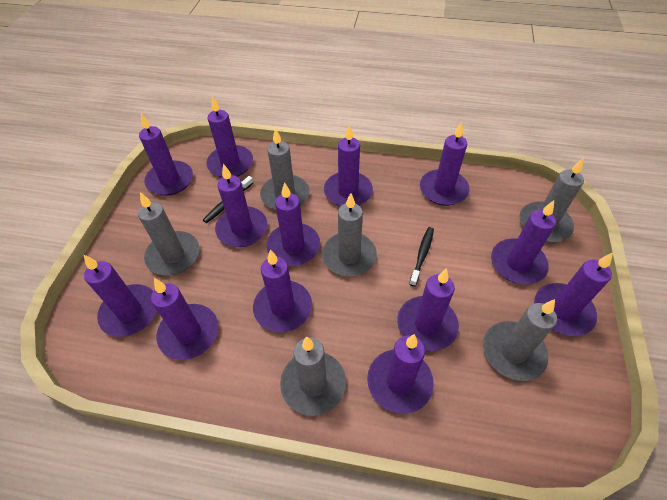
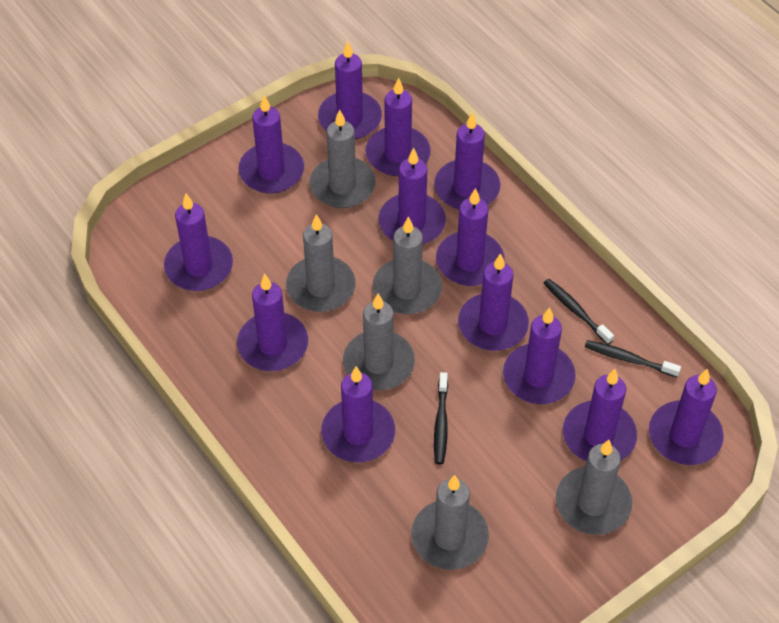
black toothbrush: [203,176,254,223] [409,227,434,287] = 2 -> [434,372,448,465] [544,279,614,345] [585,340,681,377] = 3

